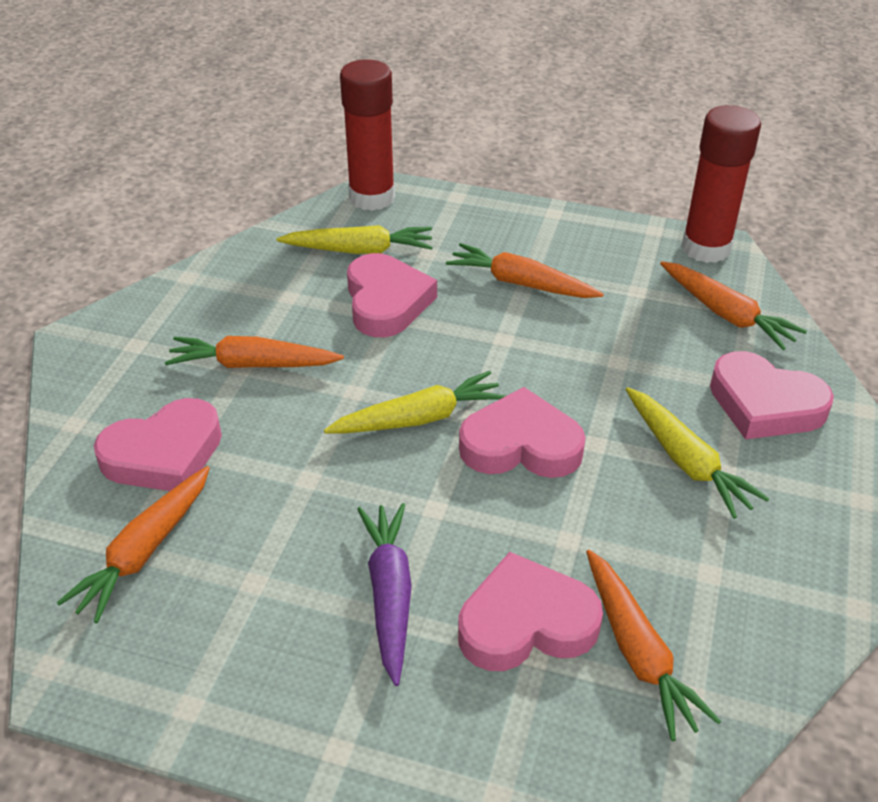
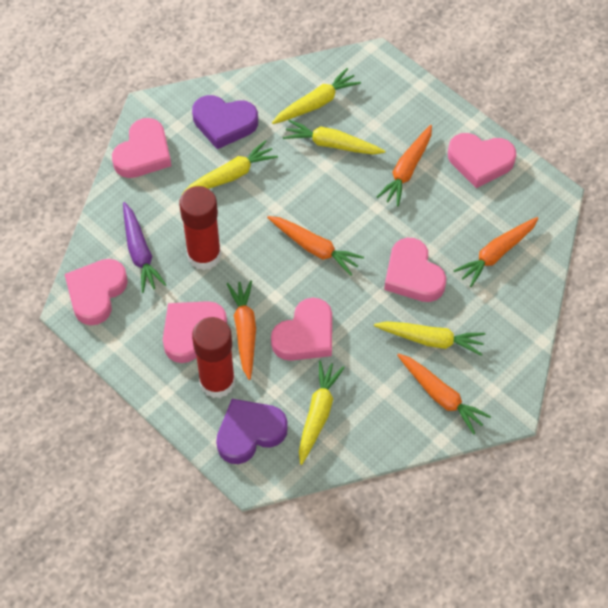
pink heart: [94,398,222,491] [347,253,437,337] [458,552,603,671] [459,387,586,478] [710,351,834,439] = 5 -> [65,259,128,325] [112,118,171,178] [163,301,227,363] [271,297,332,361] [384,238,446,302] [448,133,516,188] = 6
purple heart: none = 0 -> [192,95,258,149] [216,399,288,464] = 2
yellow carrot: [276,225,433,254] [324,371,505,434] [626,387,769,519] = 3 -> [182,140,278,194] [272,68,361,124] [283,120,385,154] [299,361,345,465] [374,321,485,356] = 5

